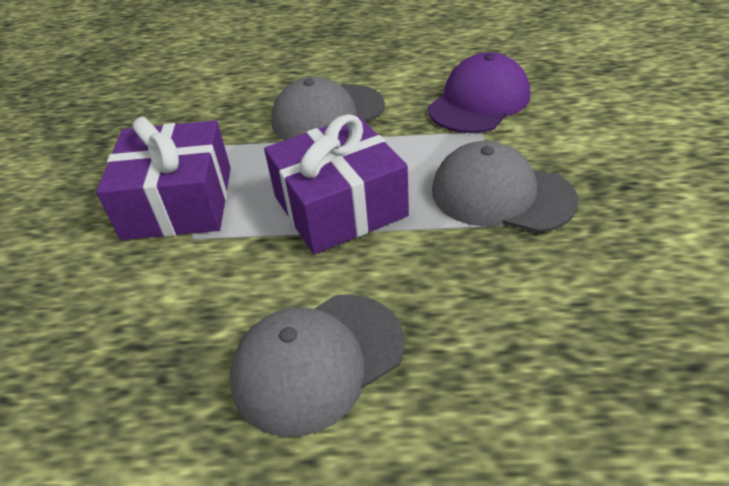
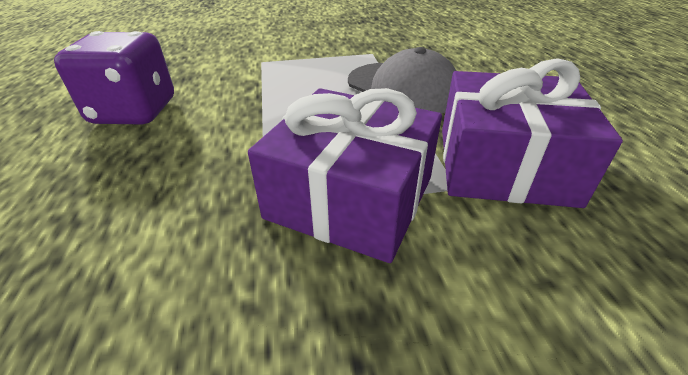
grey cap: [230,294,404,437] [271,77,385,140] [432,141,578,233] = 3 -> [348,47,456,113] = 1
purple cap: [428,52,530,133] = 1 -> none = 0
purple dice: none = 0 -> [54,31,174,125] = 1

